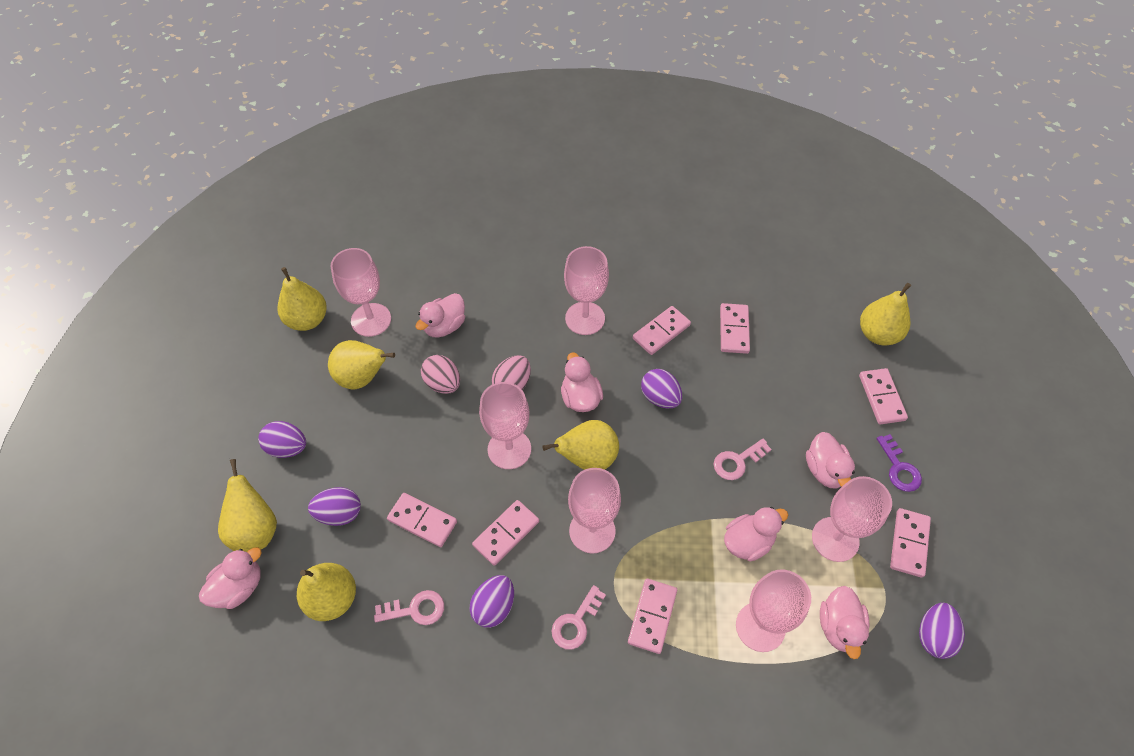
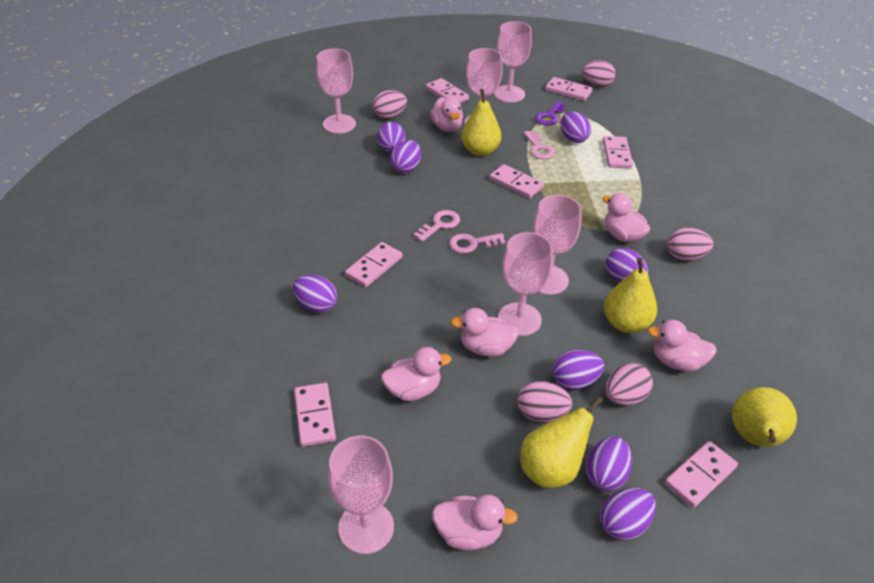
pink egg: [421,355,460,394] [492,355,531,390] = 2 -> [372,90,407,119] [517,381,572,422] [582,60,616,87] [605,363,653,405] [667,228,713,260] = 5
purple egg: [258,421,306,458] [308,487,361,526] [469,575,514,628] [641,369,682,409] [919,603,965,659] = 5 -> [293,275,337,313] [377,122,405,153] [390,140,421,173] [552,350,604,390] [561,111,591,143] [586,436,632,491] [600,488,656,541] [606,248,648,282] = 8
yellow pear: [218,459,277,552] [278,267,327,331] [297,563,356,621] [328,340,395,389] [542,420,619,470] [860,283,911,345] = 6 -> [461,89,502,156] [521,396,603,488] [604,258,657,333] [732,387,797,447] = 4

